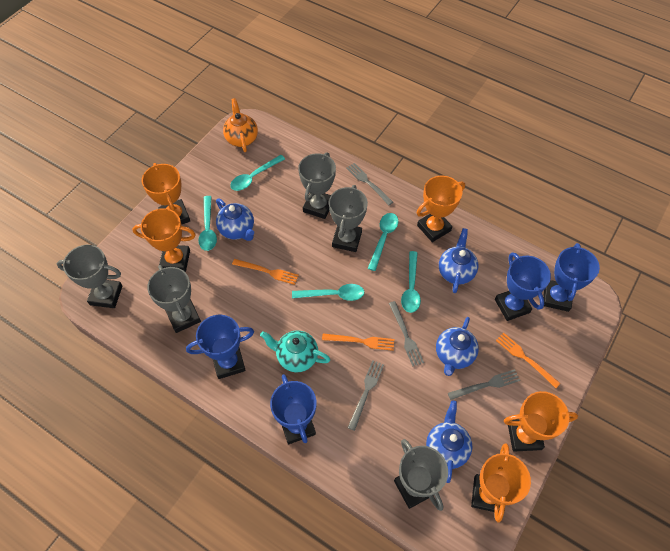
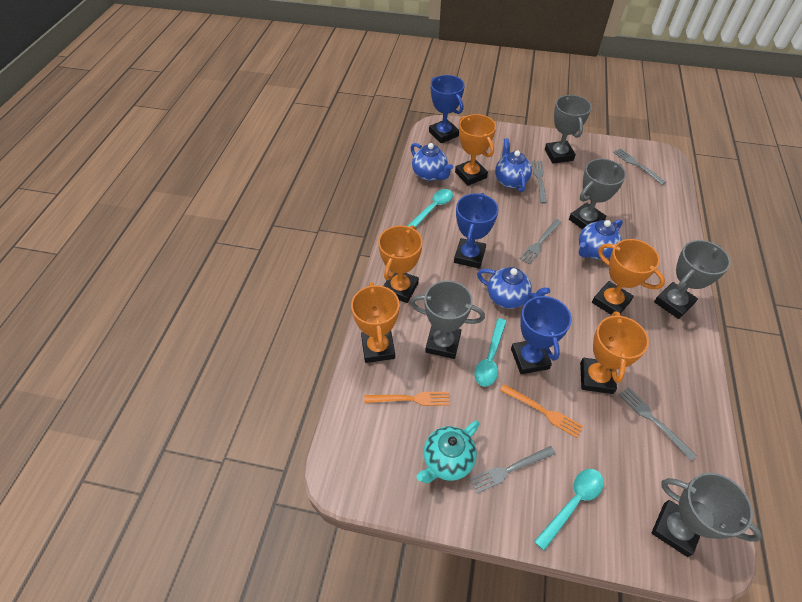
blue trophy: [186,315,254,379] [270,374,316,444] [495,252,551,321] [543,243,600,312] = 4 -> [429,75,465,143] [454,193,498,269] [511,293,572,374] = 3
grey fork: [346,163,393,205] [348,360,384,431] [389,301,424,366] [448,369,520,400] = 4 -> [470,446,556,493] [519,219,562,264] [532,161,547,204] [613,148,666,185] [619,387,696,461] = 5
orange fork: [232,259,299,285] [322,333,394,351] [496,333,561,388] = 3 -> [364,392,449,406] [500,384,583,438] = 2
orange teapot: [223,98,258,152] = 1 -> none = 0
turquoise spoon: [198,196,217,251] [230,155,285,191] [292,284,365,301] [368,213,398,271] [401,251,421,313] = 5 -> [408,189,453,228] [474,318,507,387] [534,469,604,551] = 3

